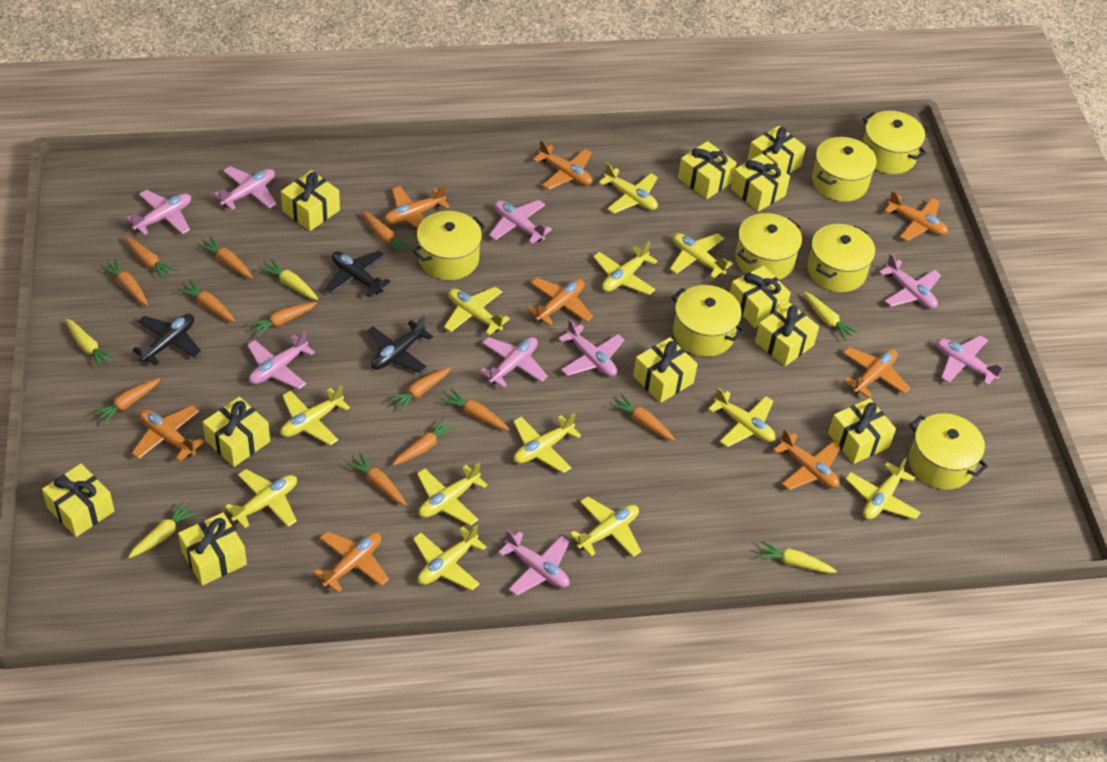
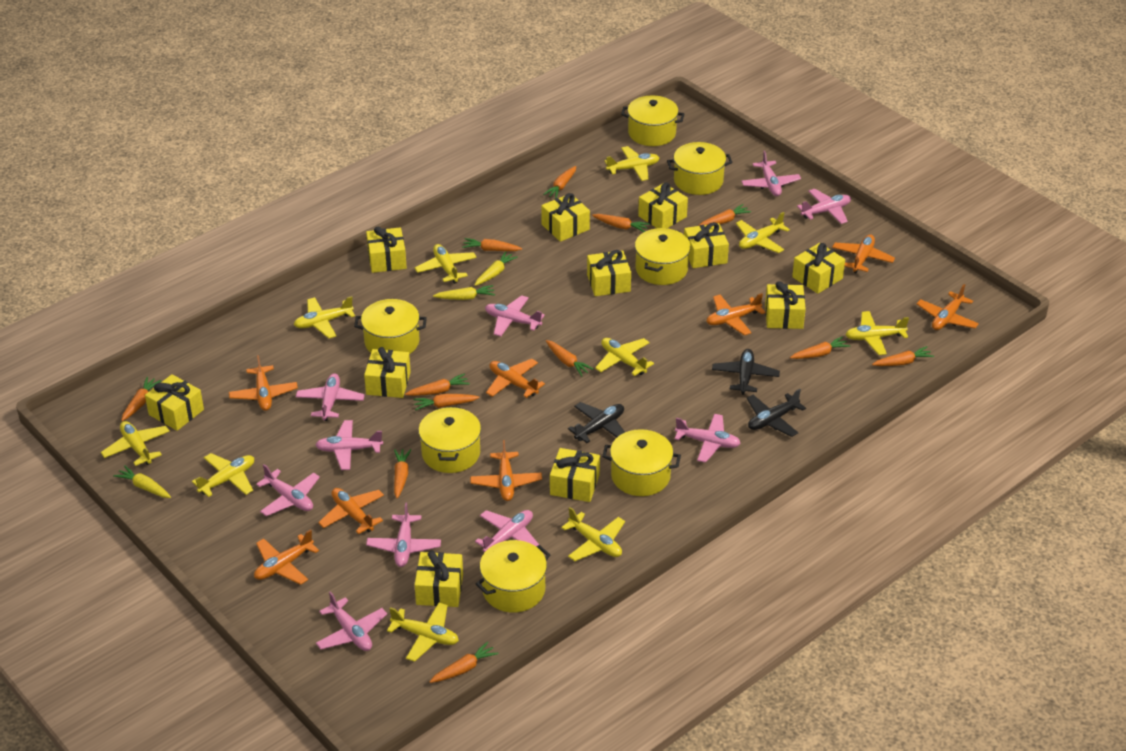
pink plane: [127,190,191,235] [214,166,276,210] [247,331,315,389] [480,337,548,388] [489,200,552,244] [498,529,570,596] [558,318,624,377] [879,253,941,309] [937,335,1004,385] = 9 -> [256,464,320,516] [296,373,365,421] [315,420,383,470] [316,591,387,651] [366,502,441,567] [475,510,539,552] [485,295,545,337] [675,414,741,463] [741,151,801,196] [797,189,851,224] = 10
yellow carrot: [65,319,115,368] [128,502,197,558] [259,259,318,300] [757,541,837,573] [803,292,858,341] = 5 -> [113,465,171,498] [433,285,495,300] [475,251,518,286] = 3
yellow plane: [225,469,297,528] [280,385,350,445] [413,524,486,590] [417,463,488,526] [444,287,510,335] [513,413,581,473] [570,497,641,557] [593,241,657,295] [598,163,658,213] [670,233,733,279] [708,388,776,447] [845,457,921,520] = 12 -> [101,421,170,466] [192,453,254,497] [294,296,355,338] [387,603,459,662] [415,244,477,284] [561,507,625,561] [595,338,654,376] [605,146,659,181] [736,212,790,253] [845,311,909,355] = 10

